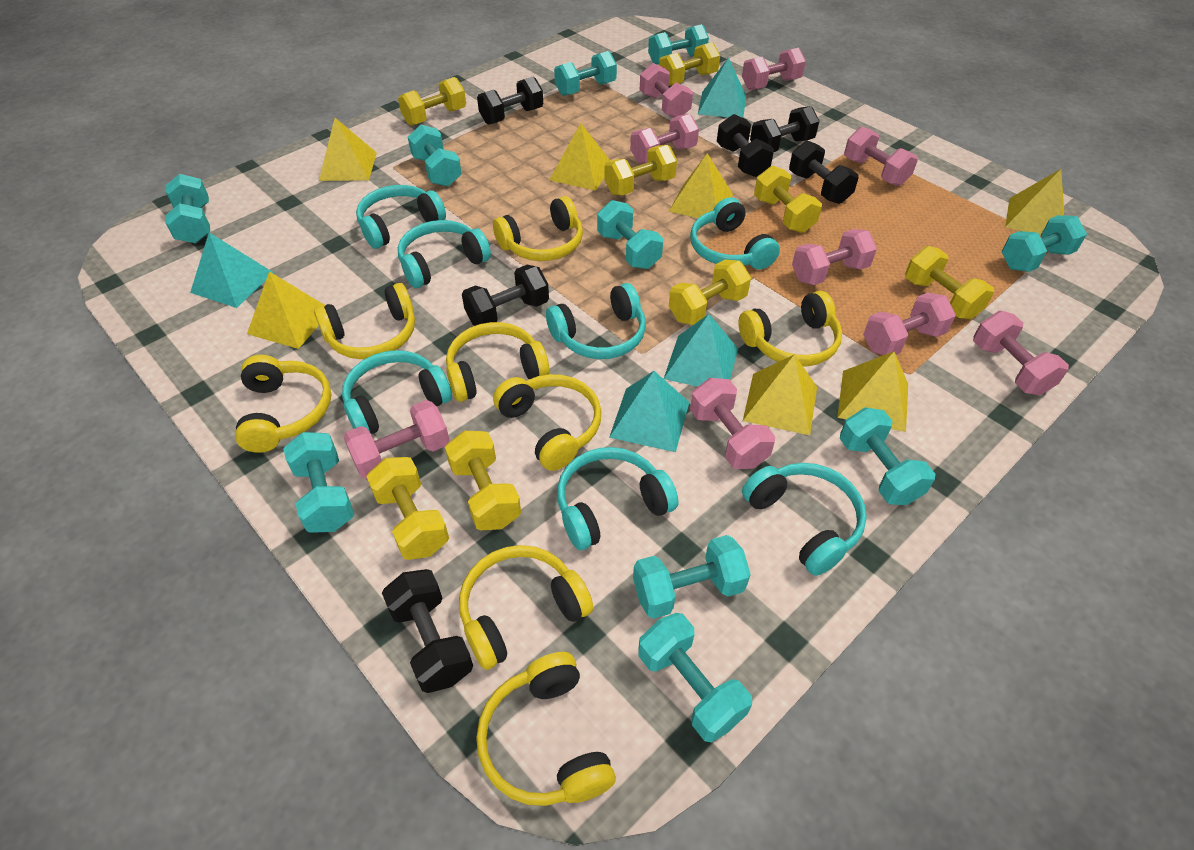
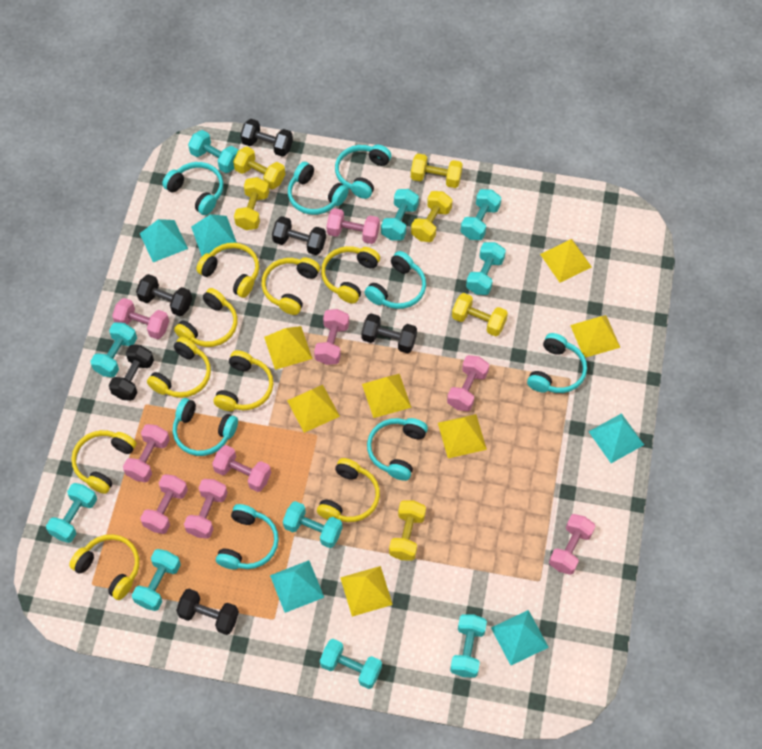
turquoise headphones: [342,350,452,434] [356,185,446,249] [398,220,491,288] [546,283,646,359] [557,447,679,550] [690,197,780,270] [742,463,867,576] = 7 -> [162,162,223,215] [173,398,238,456] [216,504,279,569] [288,162,349,215] [335,145,391,199] [364,251,426,309] [367,418,428,481] [527,333,587,393] = 8
turquoise pyramid: [190,233,274,308] [609,371,689,452] [664,314,738,387] [698,57,746,118] = 4 -> [140,219,188,262] [191,214,237,256] [270,560,324,613] [491,610,549,665] [588,413,644,463] = 5
yellow dumbbell: [366,457,449,560] [398,77,466,126] [445,431,521,530] [604,145,677,195] [659,42,720,86] [669,260,751,325] [754,166,822,233] [905,246,994,319] = 8 -> [233,147,285,189] [234,177,269,230] [389,501,426,561] [411,154,463,188] [411,191,452,242] [452,293,508,336] = 6
yellow headphones: [235,355,332,453] [314,283,415,359] [446,322,550,402] [459,545,593,670] [476,652,616,806] [493,196,583,261] [493,374,601,471] [738,291,842,367] = 8 -> [69,534,139,600] [71,430,136,494] [147,337,211,398] [174,288,237,347] [196,243,259,298] [214,350,273,411] [262,257,320,315] [317,458,380,522] [321,246,380,304] = 9

